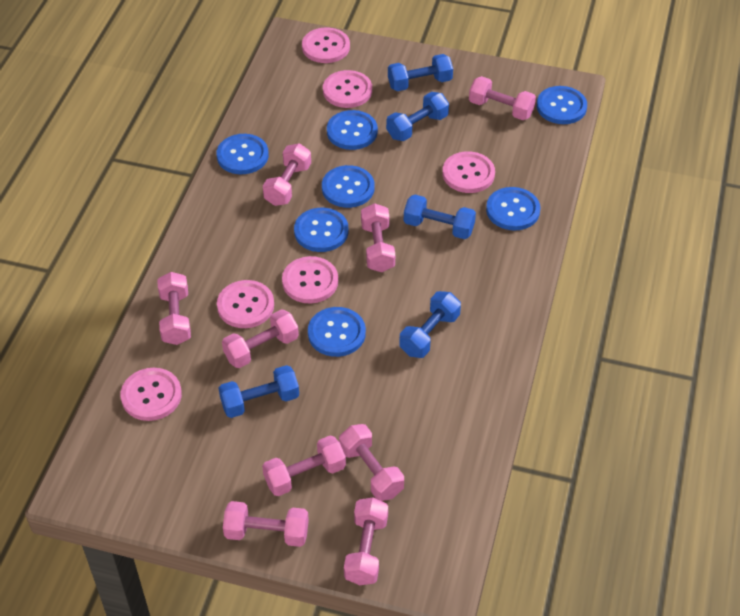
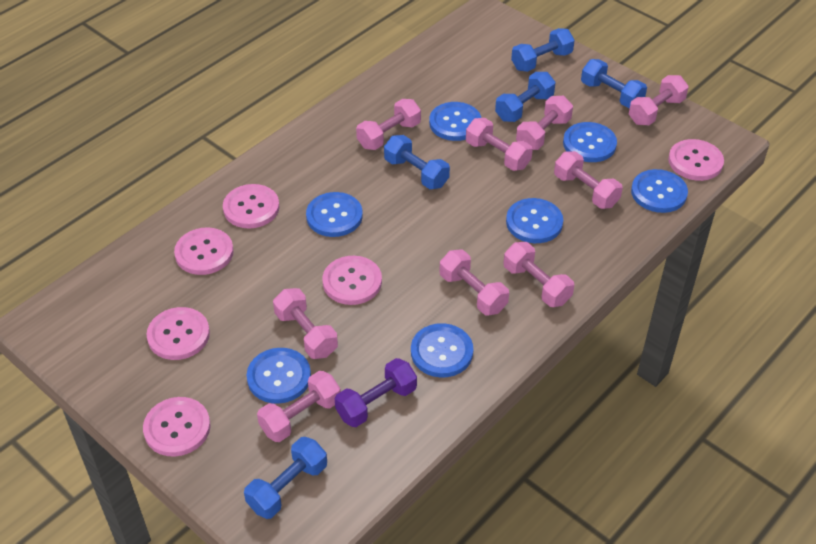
purple dumbbell: none = 0 -> [335,358,417,427] = 1

